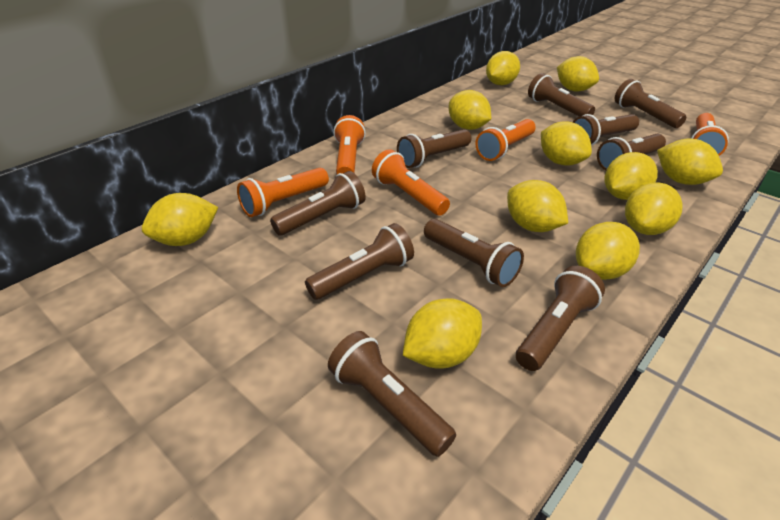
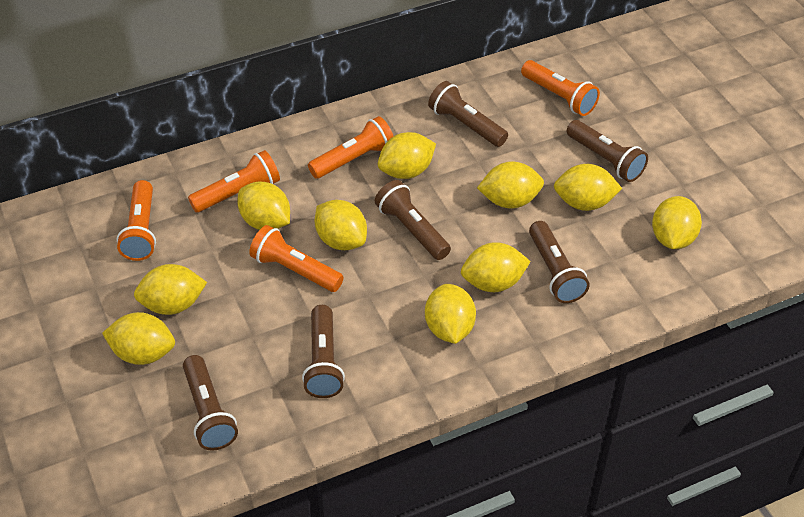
brown flashlight: [270,171,366,235] [305,223,414,300] [328,331,456,457] [397,129,471,168] [424,219,524,287] [516,266,605,371] [528,73,595,117] [573,114,639,146] [597,134,666,171] [615,79,686,128] = 10 -> [183,355,238,451] [302,305,345,398] [375,180,451,260] [428,81,508,147] [529,221,590,303] [567,120,648,182] = 6
yellow lemon: [142,193,218,246] [403,298,482,369] [449,90,491,130] [486,51,520,85] [507,180,568,232] [541,121,592,166] [557,56,599,92] [576,222,640,280] [605,152,658,200] [625,182,683,235] [657,139,723,185] = 11 -> [102,312,175,365] [134,264,207,315] [238,182,290,230] [315,200,367,250] [378,132,436,179] [425,284,476,344] [461,242,531,292] [477,161,544,208] [554,164,622,211] [652,196,702,249] = 10

